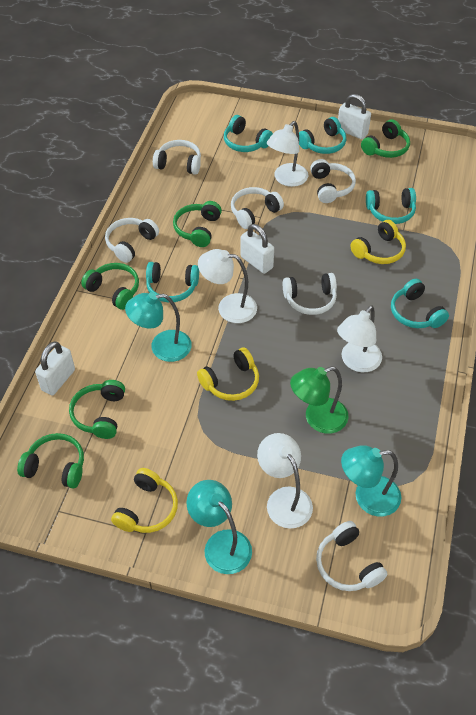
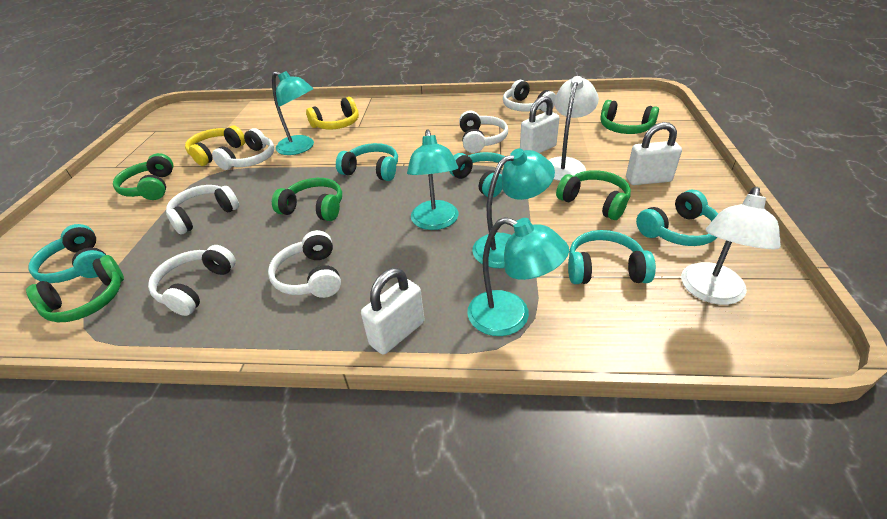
green lamp: [290,366,349,434] = 1 -> none = 0
turquoise lamp: [125,292,192,362] [186,480,252,574] [341,446,401,517] = 3 -> [272,71,314,155] [407,129,459,230] [467,217,569,336] [472,148,555,268] = 4
white lamp: [198,249,257,323] [257,433,313,529] [267,121,308,187] [337,305,382,372] = 4 -> [549,76,599,181] [681,187,781,305] = 2
yellow headphones: [111,468,178,533] [197,347,259,401] [350,220,406,264] = 3 -> [185,126,245,166] [306,97,359,129] = 2

